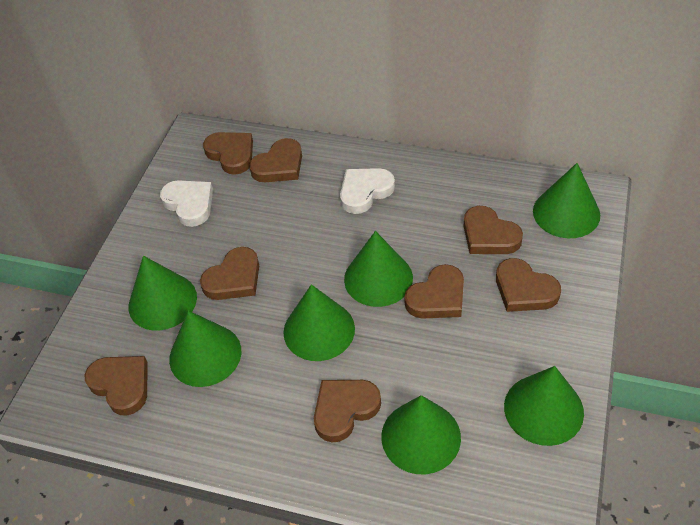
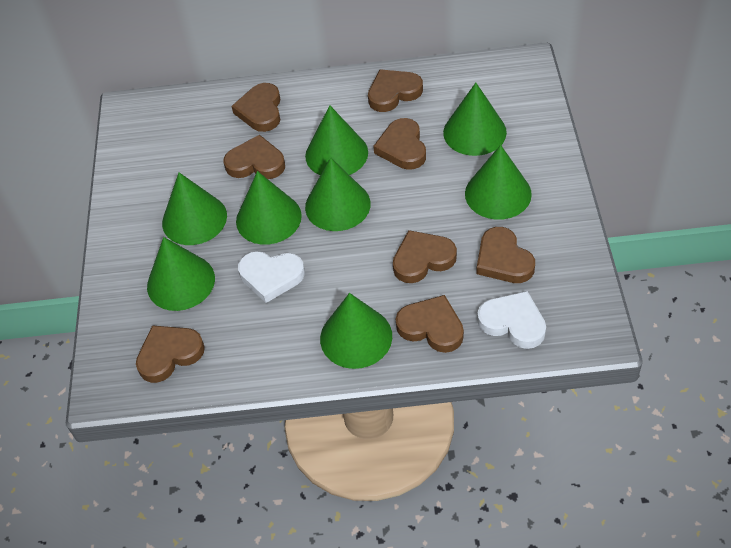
green cone: [129,256,197,330] [169,311,241,387] [283,284,355,361] [344,231,413,307] [381,395,461,474] [504,366,584,446] [533,163,600,238] = 7 -> [147,237,215,311] [162,173,227,245] [236,171,302,245] [305,105,368,175] [305,157,371,231] [320,293,392,369] [443,83,507,156] [465,145,532,220] = 8

